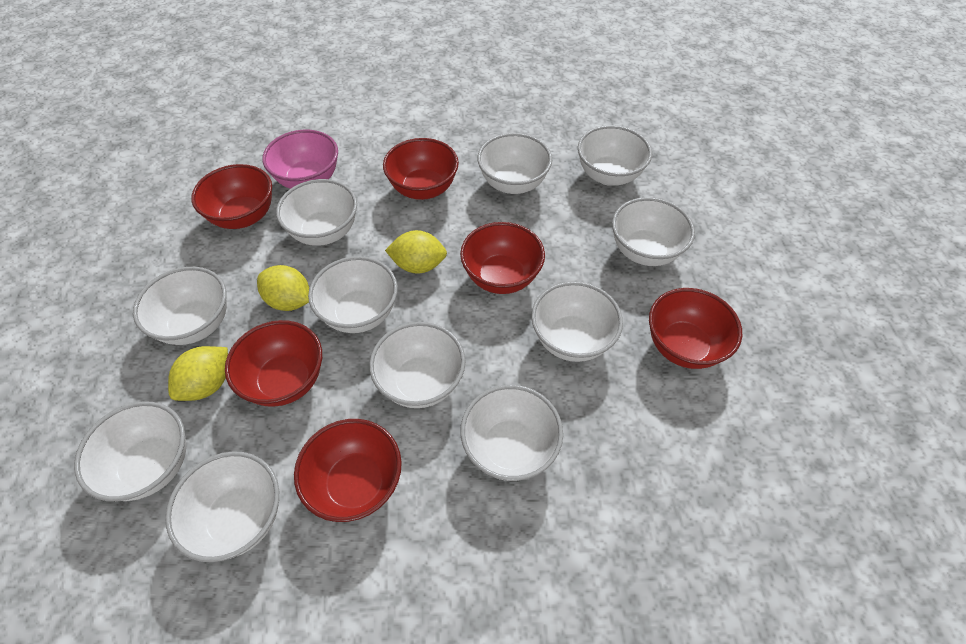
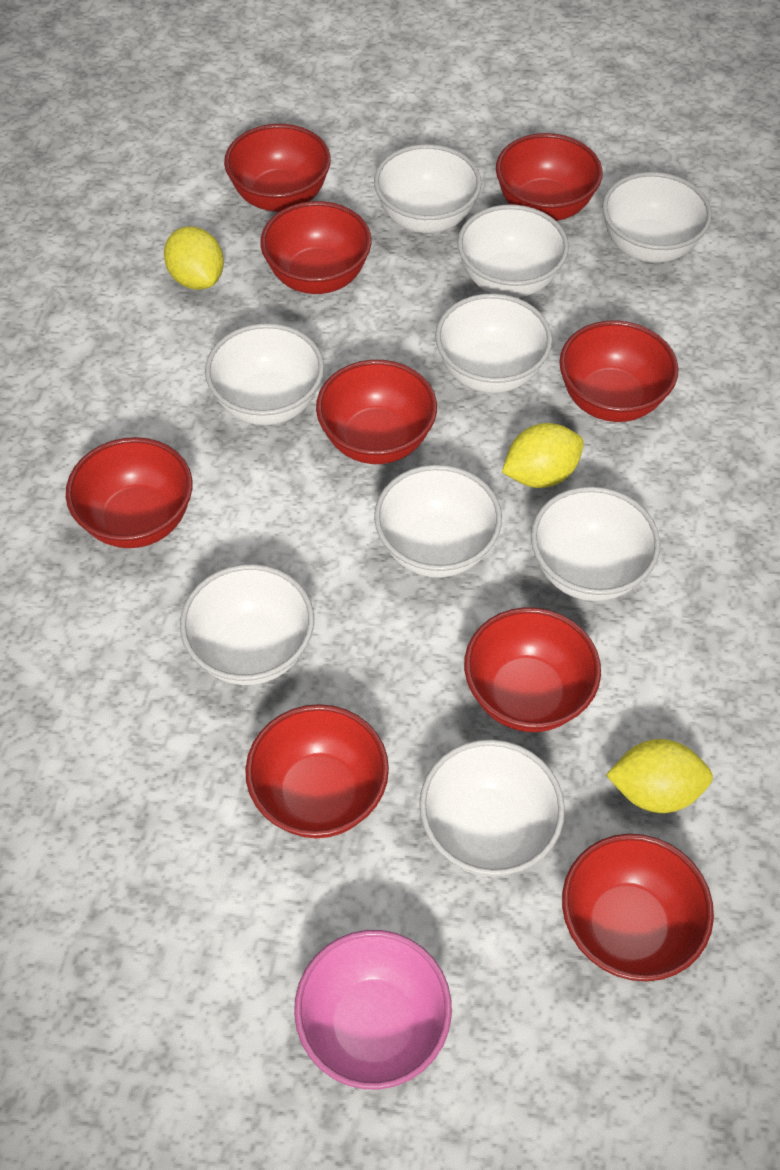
red bowl: [191,164,272,229] [225,320,322,407] [294,419,402,522] [383,138,459,200] [460,222,545,294] [649,288,742,369] = 6 -> [66,437,192,548] [224,124,331,212] [245,704,389,838] [260,201,372,294] [316,360,437,464] [464,607,601,732] [496,133,602,221] [559,321,678,422] [562,834,714,981] = 9
white bowl: [74,402,187,501] [133,267,227,345] [165,451,279,562] [276,179,357,246] [308,256,398,333] [369,322,465,408] [460,385,563,481] [477,133,552,194] [531,281,623,362] [578,125,652,186] [612,197,695,266] = 11 -> [180,564,314,685] [205,323,324,425] [374,144,481,233] [374,465,502,578] [419,739,565,877] [435,293,552,393] [457,204,569,298] [531,486,660,601] [602,172,712,263] = 9

